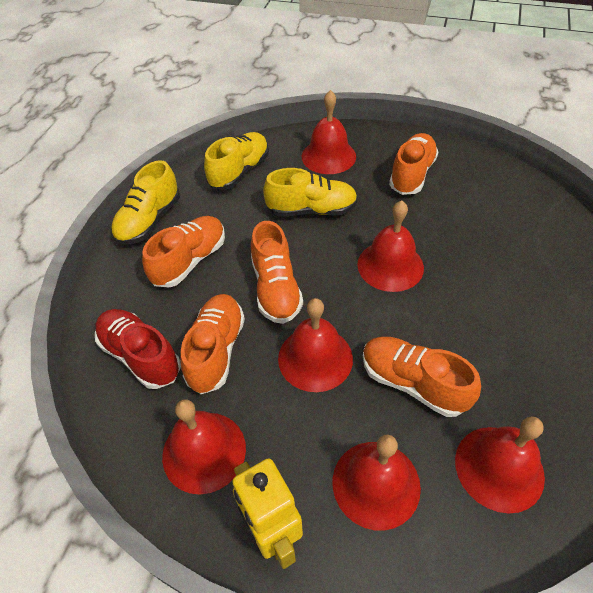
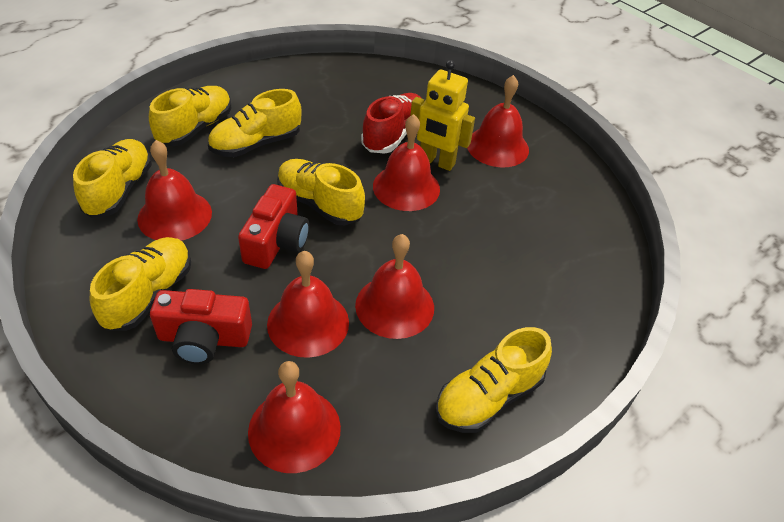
orange shoe: [142,216,225,288] [180,294,245,394] [251,221,303,324] [363,337,481,417] [389,133,438,195] = 5 -> none = 0
red camera: none = 0 -> [150,289,252,365] [238,184,309,269] = 2
yellow shoe: [111,160,180,245] [204,132,269,190] [263,168,358,217] = 3 -> [73,139,152,218] [90,237,191,331] [149,86,231,146] [208,89,302,157] [277,159,365,225] [435,327,552,433] = 6

